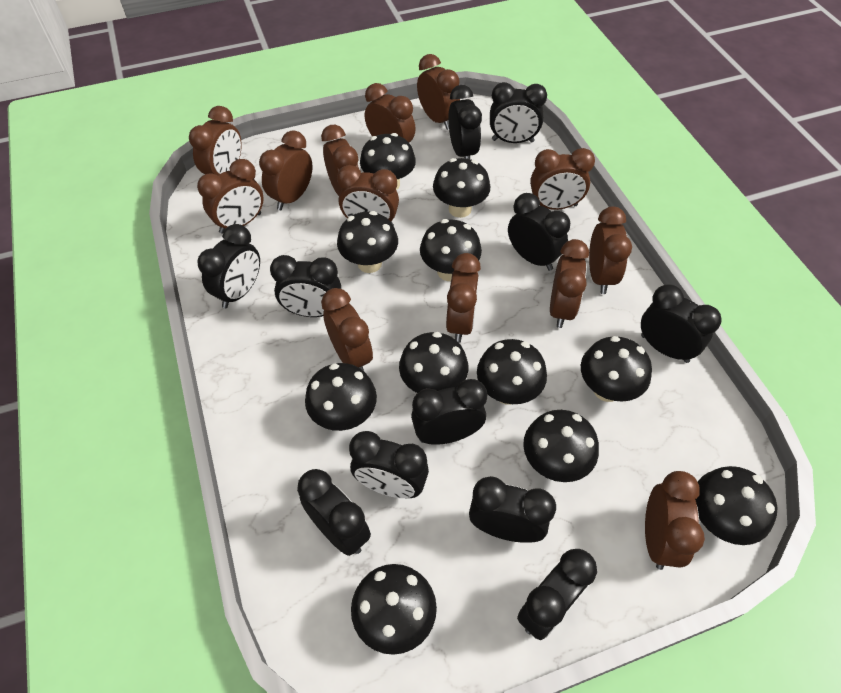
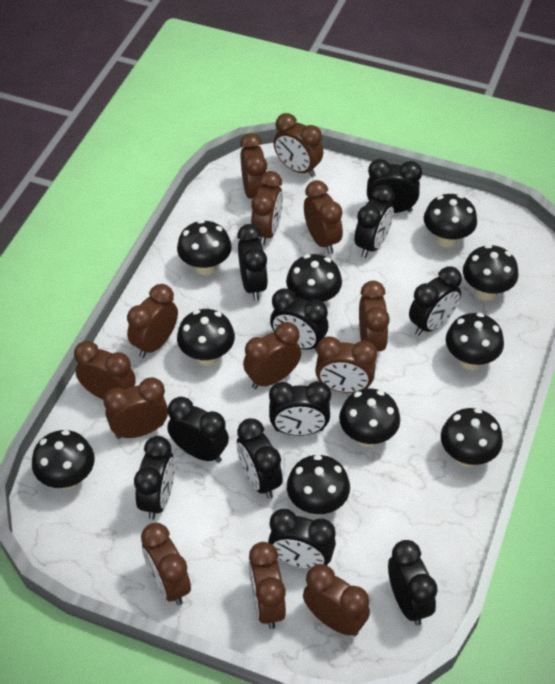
black mushroom: [305,363,377,431] [337,211,398,273] [351,564,437,655] [360,133,416,190] [399,332,468,393] [420,219,482,281] [433,158,490,218] [477,339,547,405] [523,410,599,482] [581,336,652,402] [695,466,777,545] = 11 -> [32,430,95,490] [177,220,232,275] [177,309,235,366] [286,254,342,303] [287,455,350,515] [339,388,400,447] [424,194,477,248] [441,408,503,467] [446,313,504,370] [463,244,519,301] = 10

